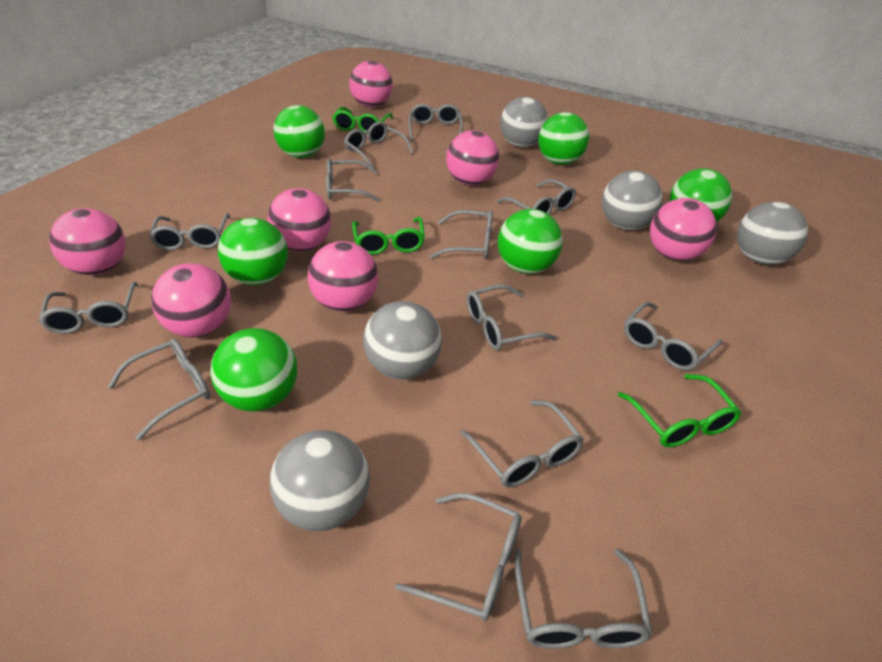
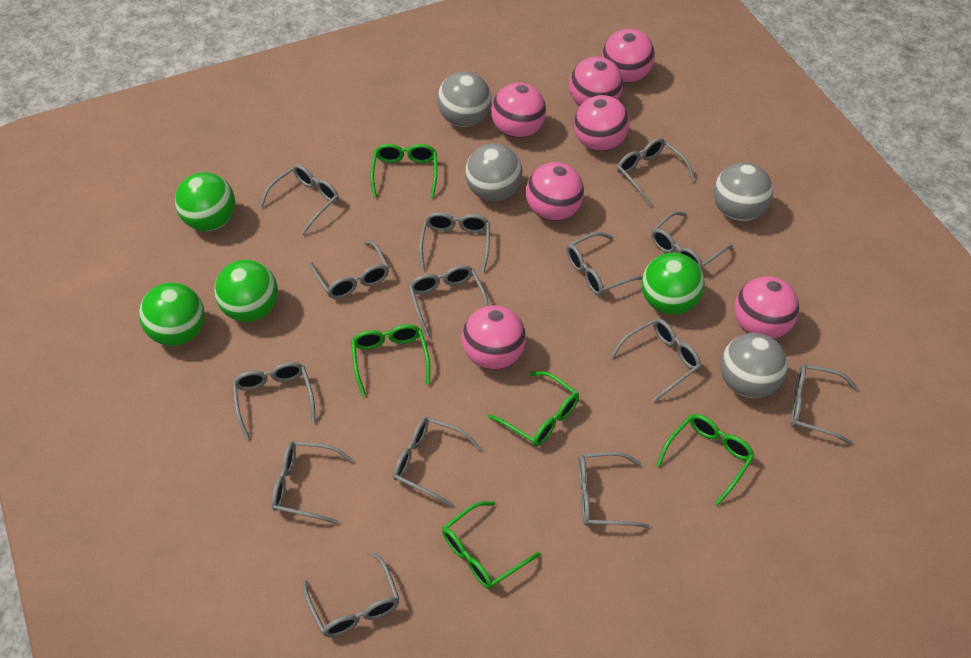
green ball: [210,328,297,411] [218,218,288,285] [273,105,325,158] [498,209,563,274] [538,112,589,165] [669,168,732,222] = 6 -> [139,282,205,346] [175,172,235,231] [214,260,278,322] [641,252,705,315] = 4
green glasses: [332,107,393,134] [352,217,425,255] [618,374,741,447] = 3 -> [351,324,430,396] [370,144,437,198] [442,501,541,589] [488,371,579,446] [657,414,754,505] = 5
grey ball: [270,430,370,531] [363,301,442,380] [500,97,548,147] [602,171,663,230] [737,202,808,265] = 5 -> [437,72,491,127] [465,143,522,201] [714,162,773,221] [721,333,788,398] = 4
grey glasses: [39,282,138,334] [108,338,210,441] [149,213,230,250] [326,158,380,202] [344,121,414,169] [395,493,522,621] [408,104,463,141] [430,210,493,259] [461,400,584,488] [467,284,557,350] [497,179,576,214] [515,549,653,649] [624,302,723,371] = 13 -> [232,362,316,439] [260,164,339,235] [272,441,354,524] [303,552,399,637] [309,241,389,299] [393,417,481,507] [408,265,489,337] [419,212,490,272] [566,232,643,296] [579,452,649,528] [611,318,701,402] [617,138,695,206] [651,211,733,270] [791,364,858,445] = 14

